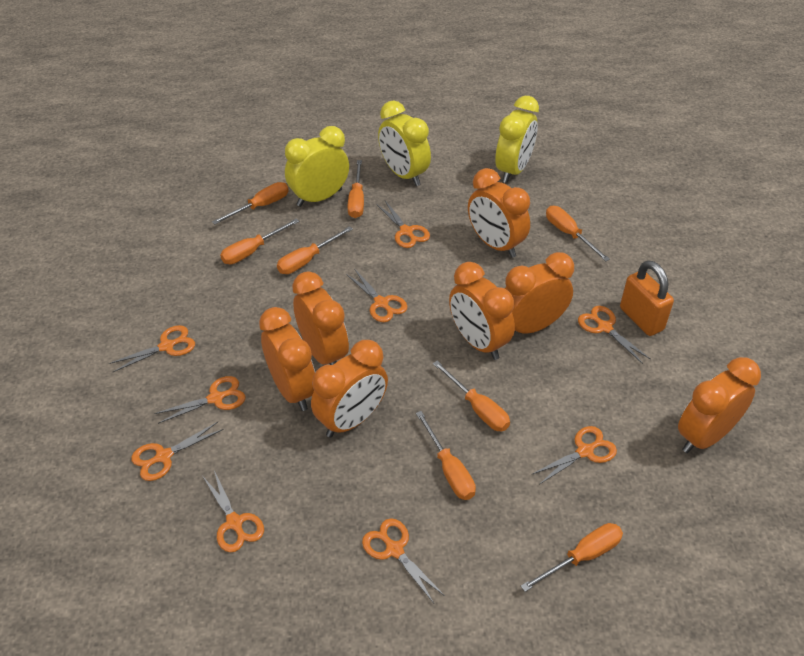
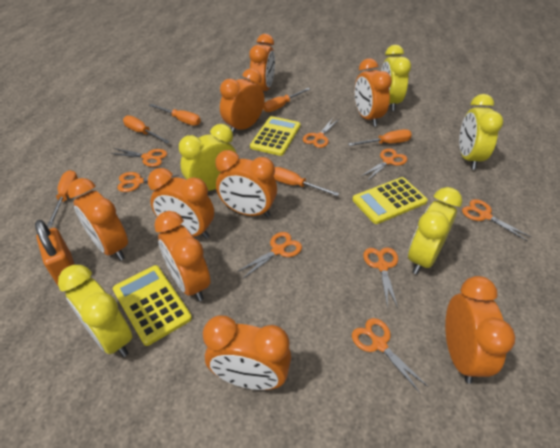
orange clock: [259,307,315,411] [292,271,349,365] [311,340,388,438] [449,262,515,360] [468,168,530,258] [505,252,574,334] [678,357,761,453] = 7 -> [68,178,128,261] [148,168,214,239] [154,211,210,301] [203,316,291,390] [215,150,277,217] [220,68,265,134] [249,34,275,91] [355,58,392,127] [445,276,515,384] = 9
orange scissors: [109,325,195,372] [131,422,224,481] [154,376,246,424] [203,470,264,552] [346,270,408,322] [362,518,445,603] [376,201,430,248] [531,426,617,485] [578,306,651,364] = 9 -> [110,148,167,167] [117,172,179,192] [237,232,302,279] [303,118,338,148] [352,318,428,393] [362,148,407,181] [363,248,398,309] [462,199,531,242] = 8
orange screwdriver: [212,182,289,225] [220,218,299,264] [277,226,353,274] [348,160,364,218] [416,411,476,500] [433,361,510,431] [521,523,623,592] [546,206,610,261] = 8 -> [47,170,78,226] [123,115,170,143] [149,104,201,126] [263,88,310,112] [273,167,339,196] [348,129,412,146] = 6
yellow calculator: none = 0 -> [113,265,192,346] [250,116,301,156] [352,177,428,224] = 3
yellow clock: [285,126,349,207] [378,101,431,186] [495,96,539,183] = 3 -> [58,265,132,357] [179,124,236,191] [381,45,411,111] [408,187,462,274] [459,94,503,170] = 5

